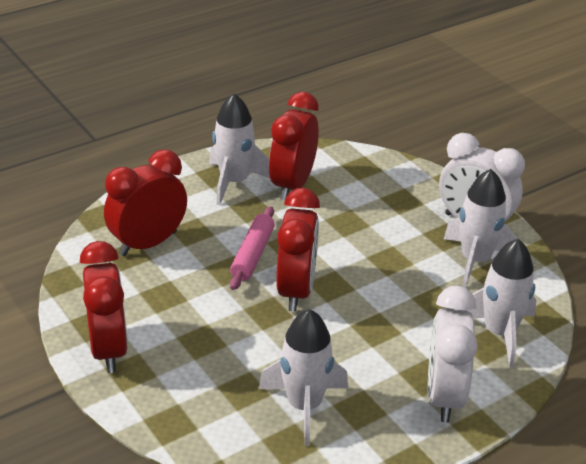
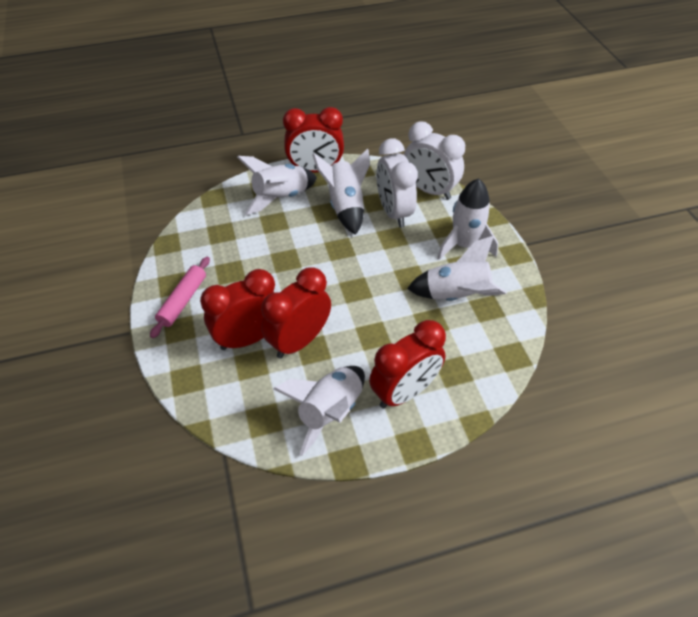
white rocket: [209,93,270,205] [259,309,348,446] [444,169,517,288] [467,239,537,367] = 4 -> [237,156,317,215] [274,366,365,456] [312,148,370,235] [407,235,507,301] [437,178,498,260] = 5

